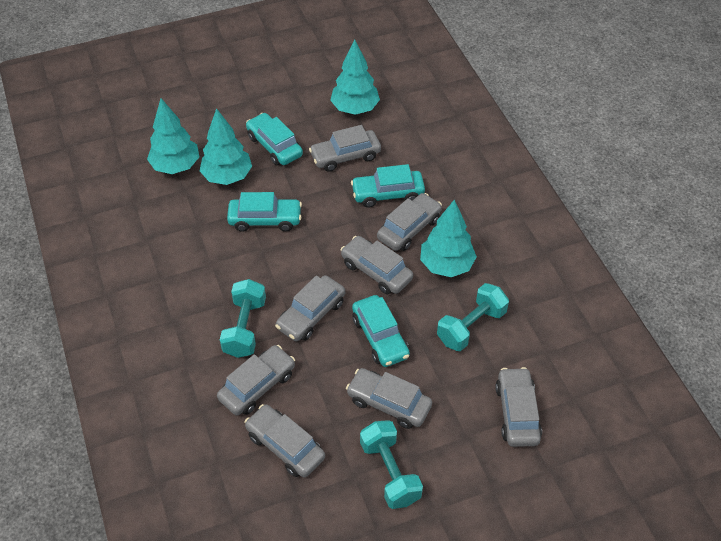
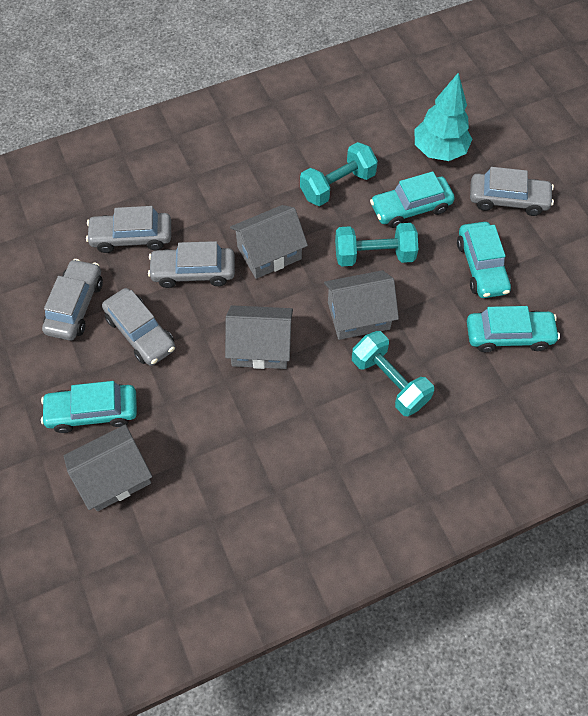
grey car: [217,345,295,415] [244,404,325,478] [275,275,345,341] [309,125,381,172] [340,236,413,295] [346,368,432,429] [377,193,442,251] [495,367,542,447] = 8 -> [42,259,103,340] [86,206,171,253] [102,288,175,366] [148,241,235,288] [470,167,554,216] = 5
grey house: none = 0 -> [64,424,152,511] [225,305,293,369] [230,205,308,279] [324,270,399,340] = 4
turquoise tree: [147,98,199,174] [200,108,252,185] [330,40,380,115] [420,199,477,277] = 4 -> [415,72,472,161] = 1

